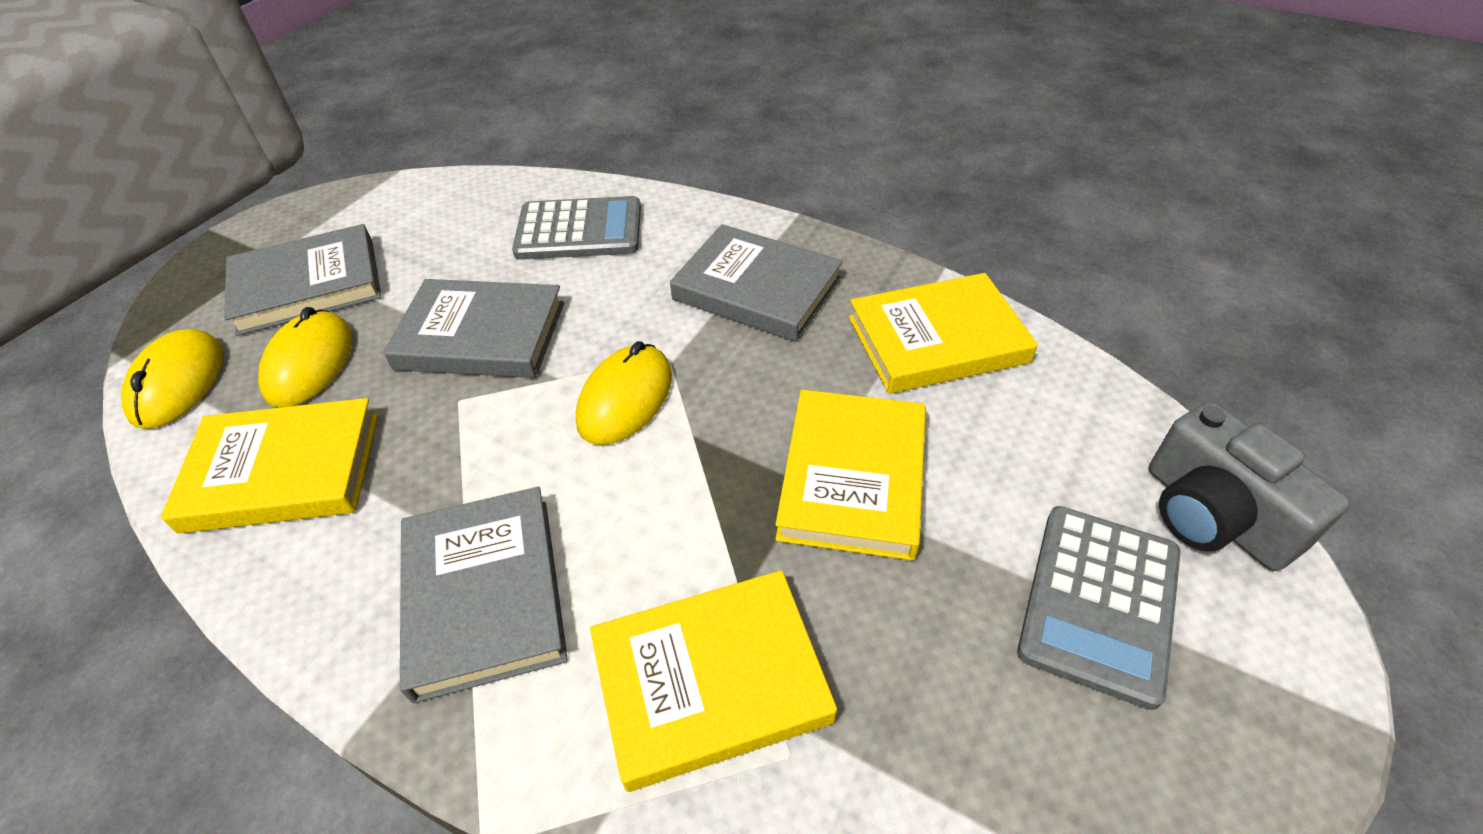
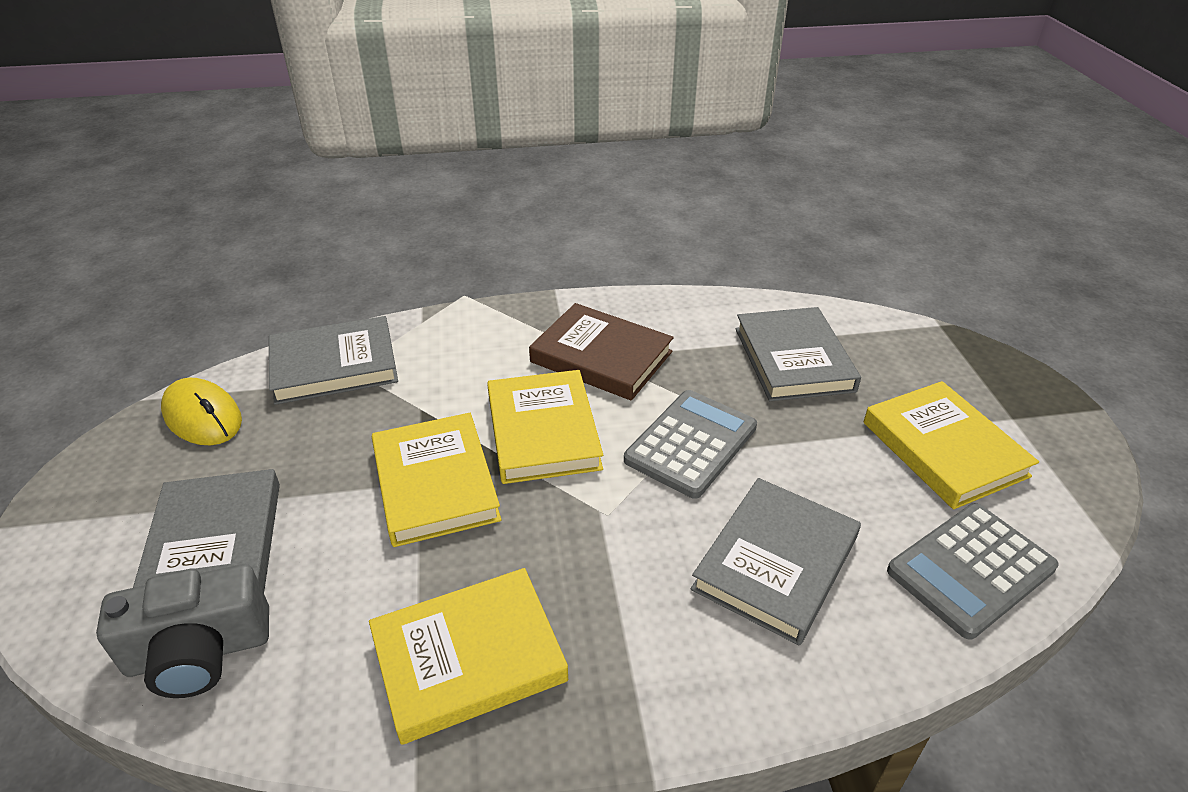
brown book: none = 0 -> [529,303,674,401] = 1
yellow mouse: [121,329,223,429] [258,307,352,408] [576,341,672,445] = 3 -> [161,378,242,445] = 1

